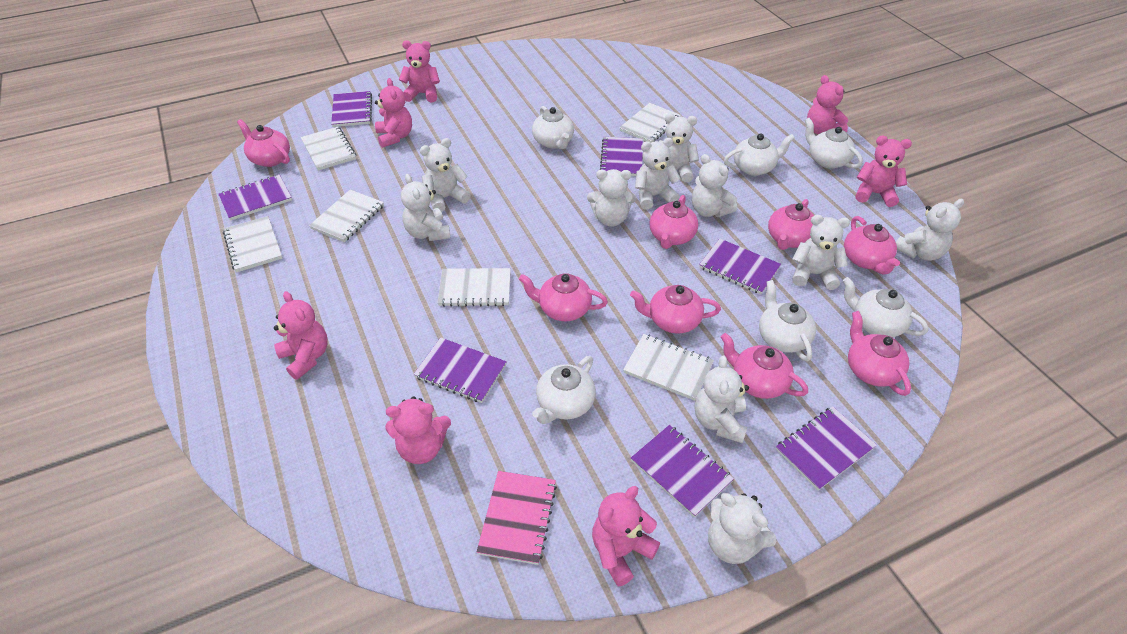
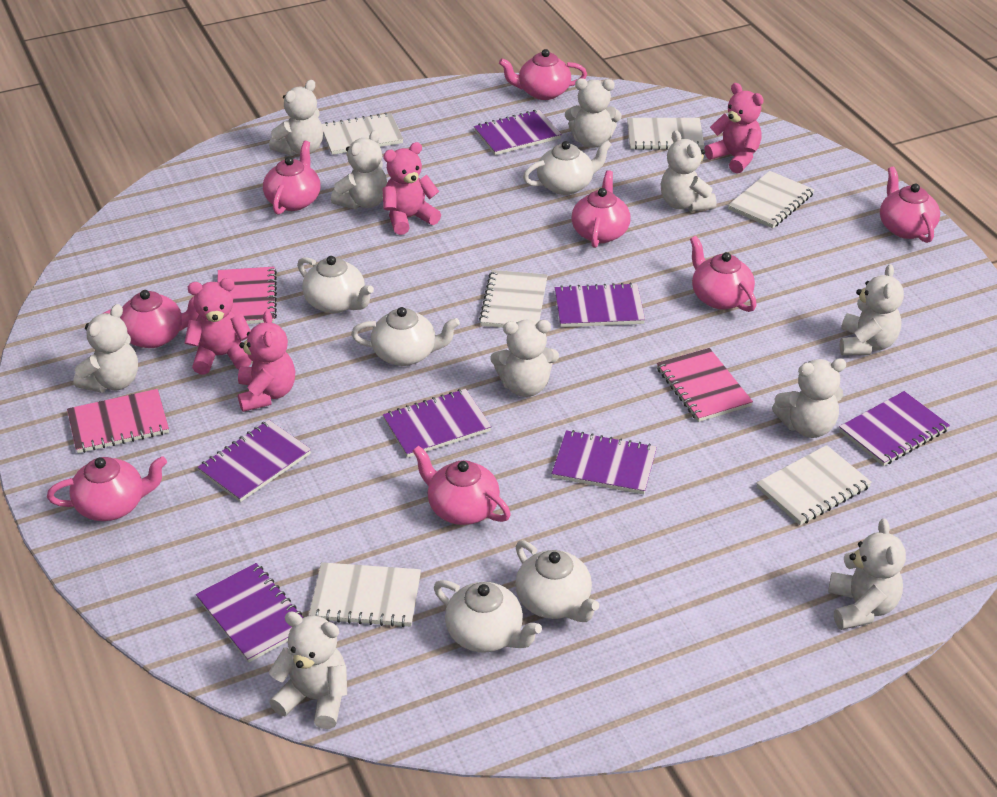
pink notebook: [477,471,557,565] = 1 -> [67,389,169,453] [217,267,277,324] [657,348,753,422] = 3
pink teddy bear: [274,291,328,380] [375,78,412,148] [385,396,451,464] [399,40,440,103] [592,486,660,587] [807,75,848,134] [856,136,912,207] = 7 -> [185,278,252,375] [238,310,295,412] [382,142,441,235] [704,83,764,174] = 4
white teapot: [532,106,574,149] [532,356,596,424] [724,133,795,176] [759,280,816,362] [805,118,863,169] [843,277,929,337] = 6 -> [297,256,374,313] [351,307,460,366] [434,580,542,653] [515,540,599,622] [523,140,612,195] = 5

